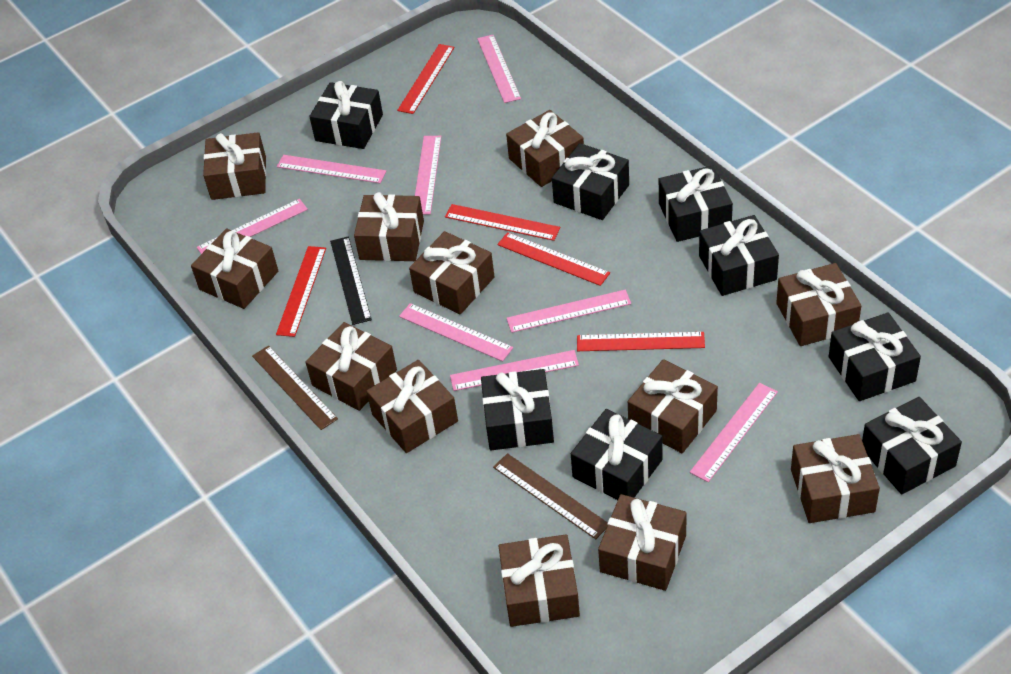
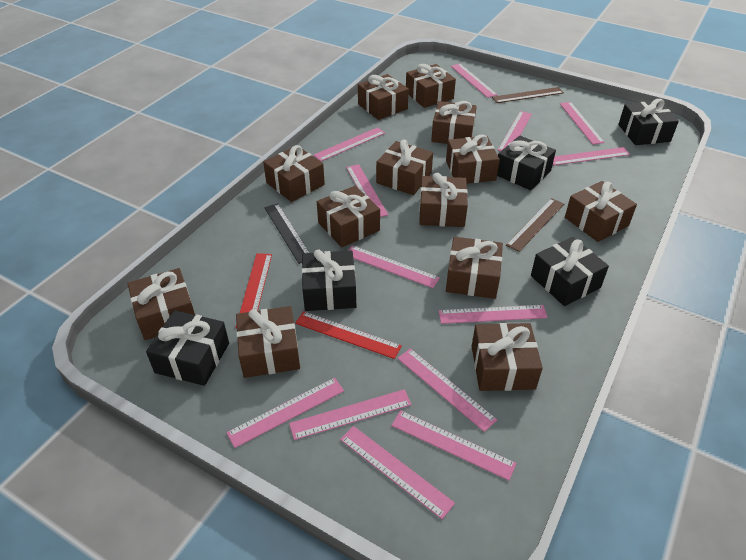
black gift: [309,81,383,149] [481,369,554,450] [552,143,629,220] [571,409,663,500] [659,165,733,242] [699,215,779,296] [829,312,921,401] [862,397,962,494] = 8 -> [146,310,229,386] [302,250,356,311] [497,136,556,190] [531,237,609,306] [618,99,679,145] = 5
brown gift: [191,229,278,309] [203,132,266,200] [306,322,397,411] [354,192,424,261] [366,360,458,453] [409,231,495,314] [498,534,580,627] [506,110,584,187] [598,494,687,591] [628,359,718,453] [776,263,861,346] [791,434,880,523] = 12 -> [127,268,195,340] [236,306,300,378] [263,145,325,202] [317,186,380,247] [358,74,409,120] [376,140,433,195] [406,64,456,108] [419,173,468,227] [431,101,477,144] [446,135,500,184] [446,237,503,299] [472,323,543,391] [565,181,637,242] = 13
pink ruler: [197,199,308,254] [277,155,386,183] [399,303,513,362] [415,136,441,215] [450,350,579,391] [477,35,521,103] [507,290,631,333] [690,383,778,482] = 8 -> [226,378,344,448] [289,389,412,440] [313,127,385,161] [340,426,455,519] [346,164,388,217] [348,245,440,288] [391,410,517,480] [397,348,497,432] [439,305,548,324] [451,64,497,98] [498,111,532,151] [553,147,630,165] [560,102,605,144] = 13
red ruler: [276,246,326,337] [397,44,454,114] [445,204,560,241] [497,232,610,286] [577,332,705,351] = 5 -> [236,253,272,328] [295,311,402,359] = 2

